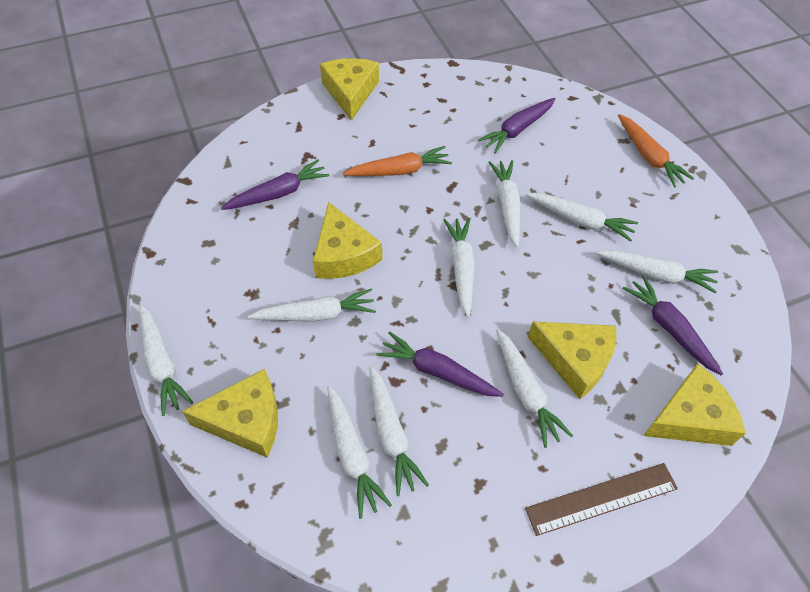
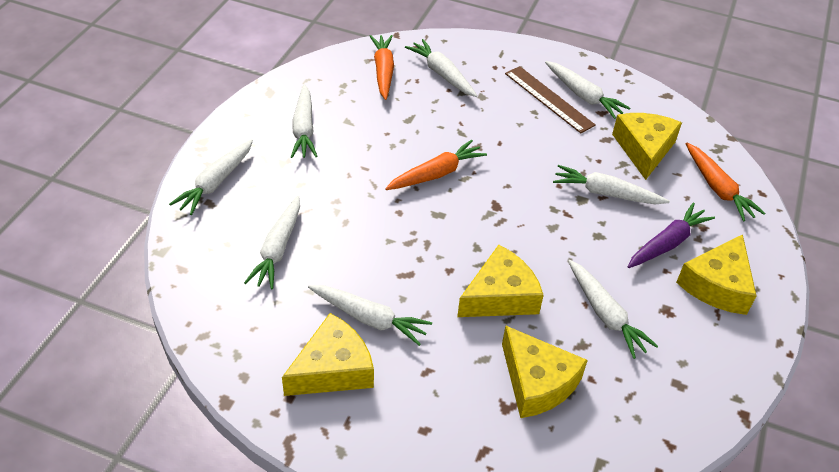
orange carrot: [343,146,452,176] [618,114,694,188] = 2 -> [370,35,394,100] [385,140,487,190] [686,143,765,222] = 3
purple carrot: [221,159,330,210] [376,331,504,397] [478,98,556,154] [623,275,723,376] = 4 -> [628,202,715,268] = 1
white carrot: [140,305,193,416] [248,289,376,322] [327,386,392,519] [369,366,429,496] [444,218,475,317] [488,160,520,248] [496,329,573,448] [526,193,638,242] [596,250,718,294] = 9 -> [169,139,253,215] [244,196,300,289] [291,84,318,158] [308,285,432,346] [405,39,477,97] [545,61,630,119] [553,165,670,204] [568,260,658,359] = 8

